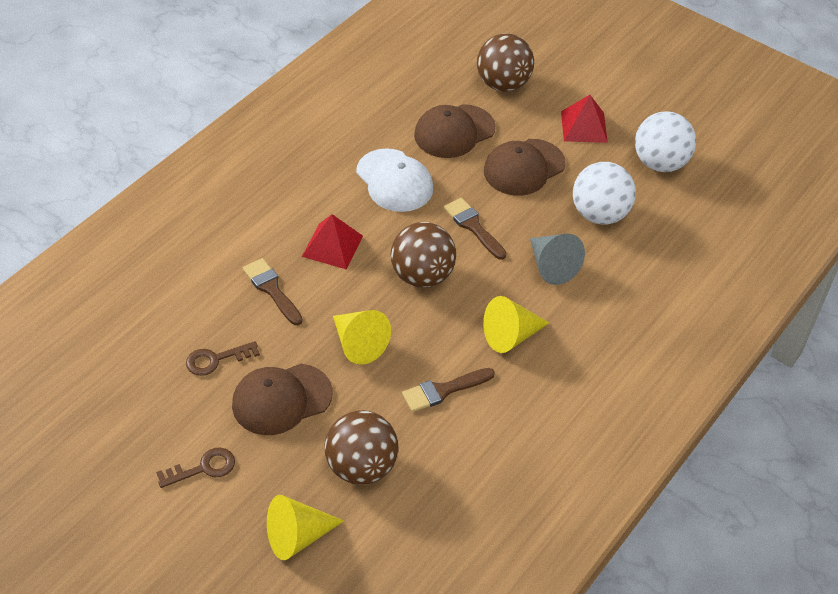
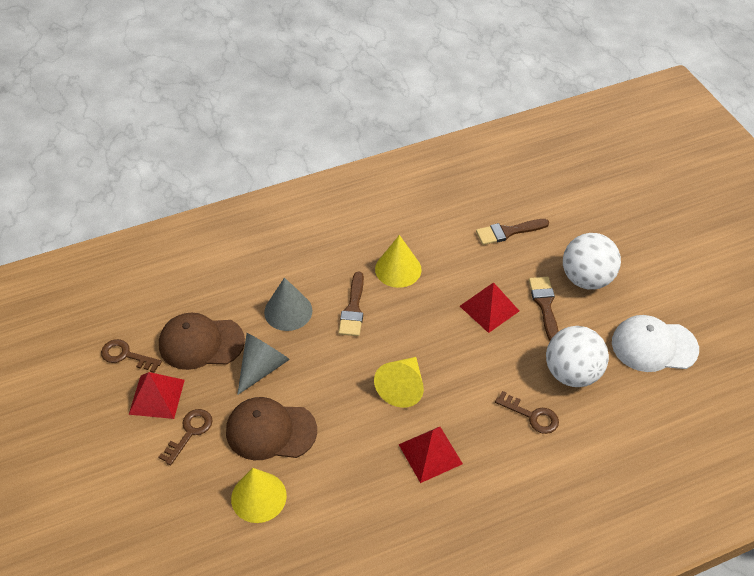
brown ball: [325,410,398,485] [390,222,456,288] [477,33,534,92] = 3 -> none = 0
brown cap: [232,364,332,435] [414,104,495,158] [484,139,565,196] = 3 -> [159,313,245,370] [226,397,317,460] = 2
brown key: [156,447,235,488] [186,341,260,376] = 2 -> [101,339,162,373] [158,409,212,466] [495,391,559,434] = 3
grey cone: [530,234,585,285] = 1 -> [237,333,290,395] [264,278,313,331] = 2
red pyramid: [302,214,363,270] [561,95,608,143] = 2 -> [129,372,185,419] [398,427,463,483] [460,282,519,333] = 3

